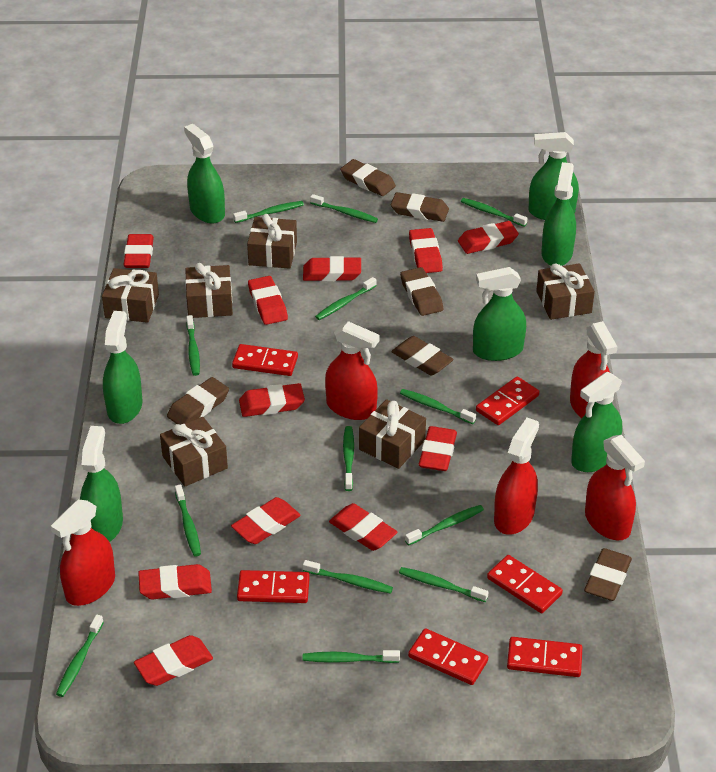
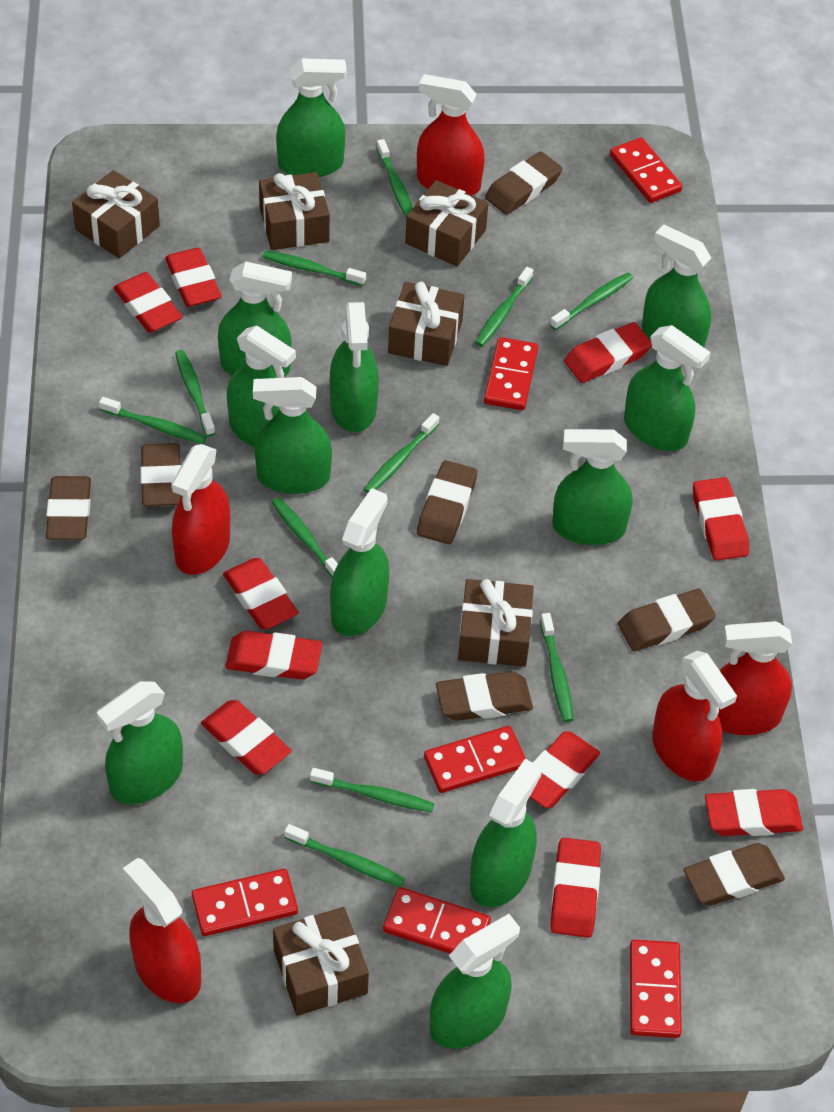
brown eraser: [167,377,229,425] [340,159,396,196] [391,192,449,222] [391,336,454,376] [400,267,443,316] [584,548,632,601] = 6 -> [46,476,91,540] [140,443,181,506] [417,460,477,544] [436,671,533,721] [485,152,563,215] [618,589,716,651] [684,843,785,906] = 7
green spray bottle: [80,426,123,542] [103,311,142,424] [184,124,225,223] [473,267,526,361] [528,132,579,220] [541,162,576,266] [571,372,622,472] = 7 -> [97,681,183,804] [218,261,292,377] [227,326,296,448] [253,377,332,494] [276,58,347,177] [330,302,379,432] [330,488,390,636] [430,914,520,1049] [470,759,542,907] [552,429,633,545] [624,325,711,451] [642,225,711,348] = 12
green toothbrush: [56,614,104,697] [175,484,201,556] [186,315,200,376] [233,201,304,223] [302,650,400,663] [303,560,393,593] [310,194,378,223] [315,277,377,320] [343,426,354,491] [399,567,489,602] [400,389,476,424] [405,505,484,546] [461,198,527,227] = 13 -> [99,397,207,444] [175,350,215,436] [263,250,366,286] [272,497,338,577] [284,824,405,887] [310,768,434,812] [364,413,439,493] [377,139,413,217] [475,267,533,347] [540,613,574,722] [550,273,633,330] = 11
red eraser: [123,234,154,268] [134,635,213,686] [138,564,212,600] [231,497,301,544] [239,383,305,417] [248,276,288,325] [303,256,361,282] [329,503,398,551] [409,228,443,273] [419,426,457,471] [458,221,519,254] = 11 -> [113,272,182,333] [165,248,222,307] [201,700,291,774] [223,558,299,629] [225,631,322,680] [530,731,600,808] [550,838,601,938] [564,322,652,383] [693,477,749,560] [705,789,803,836] = 10

